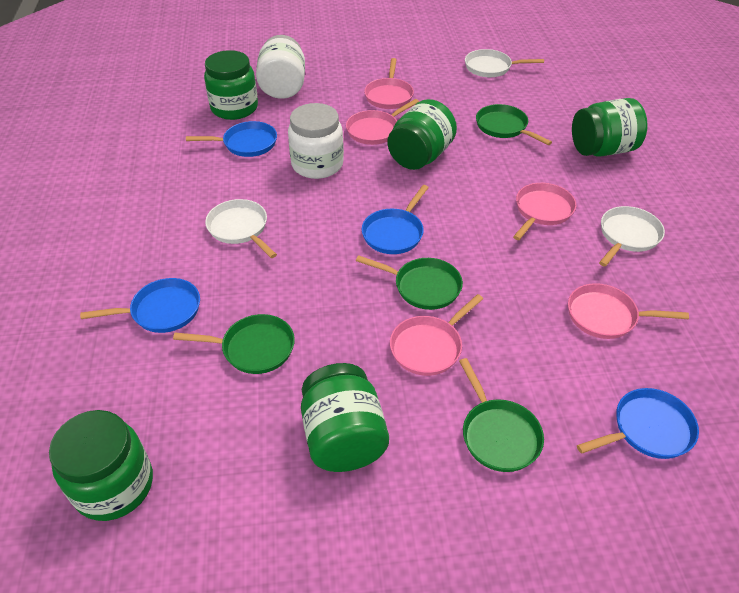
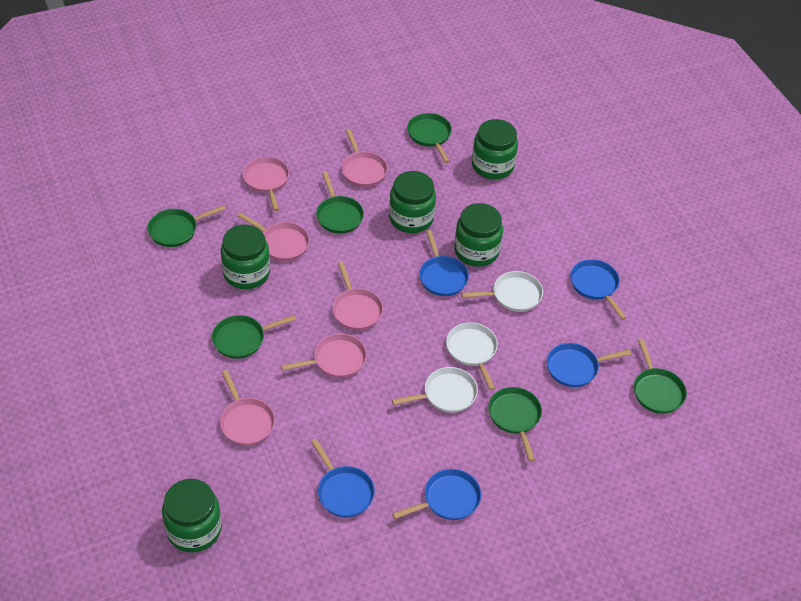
blue pan: [80,278,200,333] [186,121,277,157] [362,185,429,254] [577,388,699,459] = 4 -> [311,439,375,518] [392,469,481,520] [419,230,469,296] [547,343,631,387] [570,259,627,320] = 5
green pan: [173,314,295,374] [356,255,463,310] [459,358,544,472] [476,104,552,145] = 4 -> [147,205,226,247] [212,315,296,359] [316,172,364,234] [407,113,452,163] [488,387,542,462] [634,339,687,414] = 6
pink pan: [346,99,419,145] [364,58,414,109] [390,294,483,376] [513,183,576,240] [568,283,689,339] = 5 -> [220,370,275,446] [238,213,310,261] [243,157,289,211] [281,334,367,378] [332,262,383,330] [342,129,388,187] = 6
white jar: [256,35,305,99] [288,103,344,179] = 2 -> none = 0

